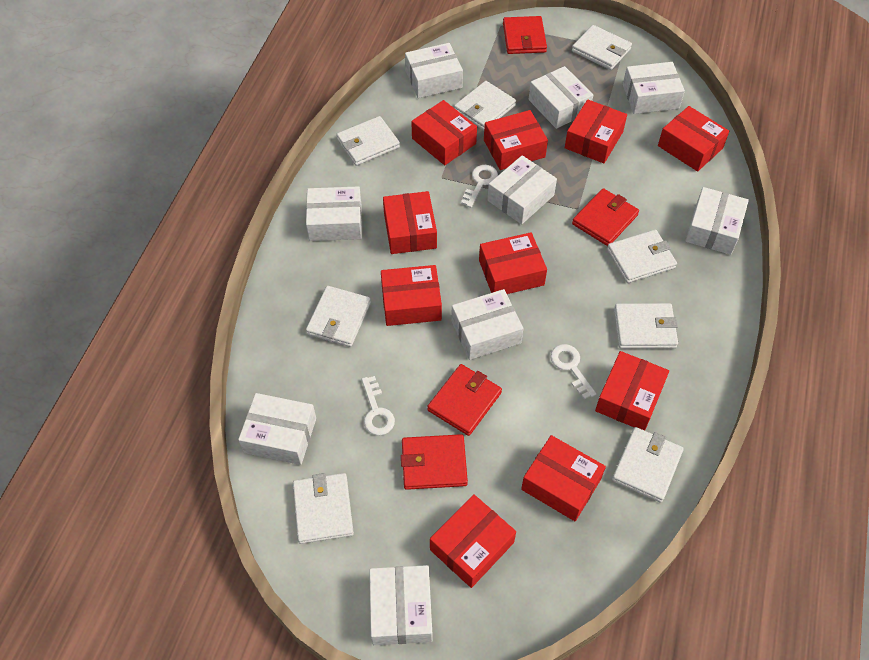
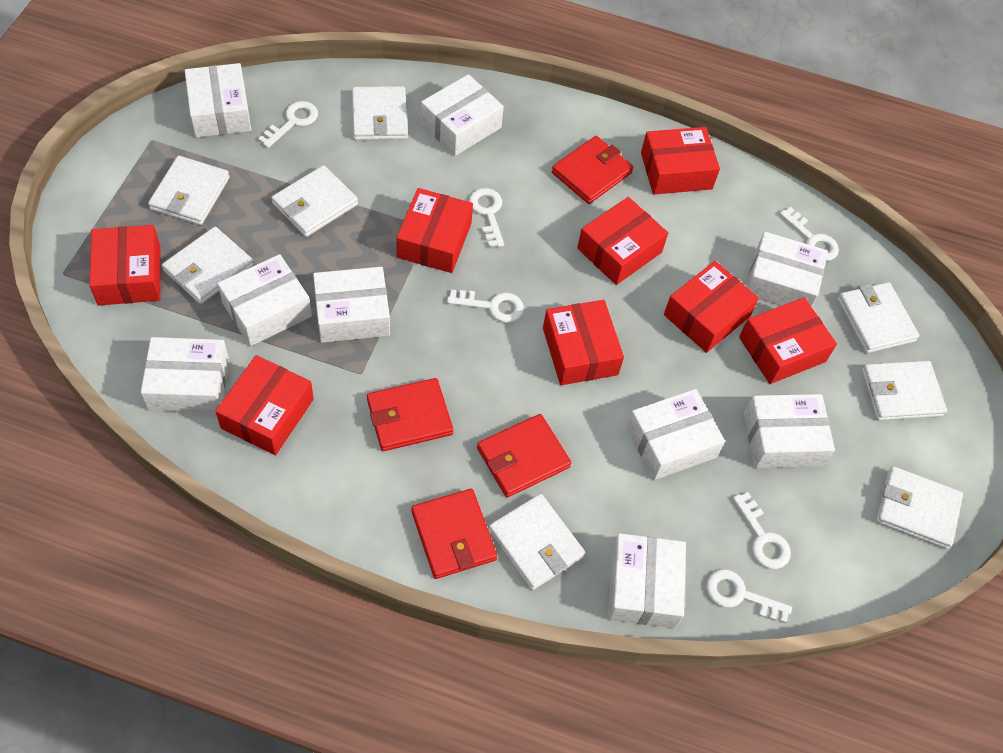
red box: [381,265,442,326] [383,191,437,254] [411,100,477,165] [430,494,516,588] [479,232,547,294] [484,110,548,170] [521,435,606,521] [565,99,627,163] [595,351,669,431] [658,106,729,171] = 10 -> [89,225,160,306] [215,355,314,455] [397,188,473,273] [543,300,624,385] [577,197,668,285] [641,127,720,194] [664,261,759,353] [739,297,837,384] = 8
white key: [362,376,395,436] [461,165,498,208] [550,344,596,399] = 3 -> [258,101,318,148] [447,290,524,323] [469,188,504,247] [706,570,792,623] [733,492,791,569] [779,207,839,261] = 6

